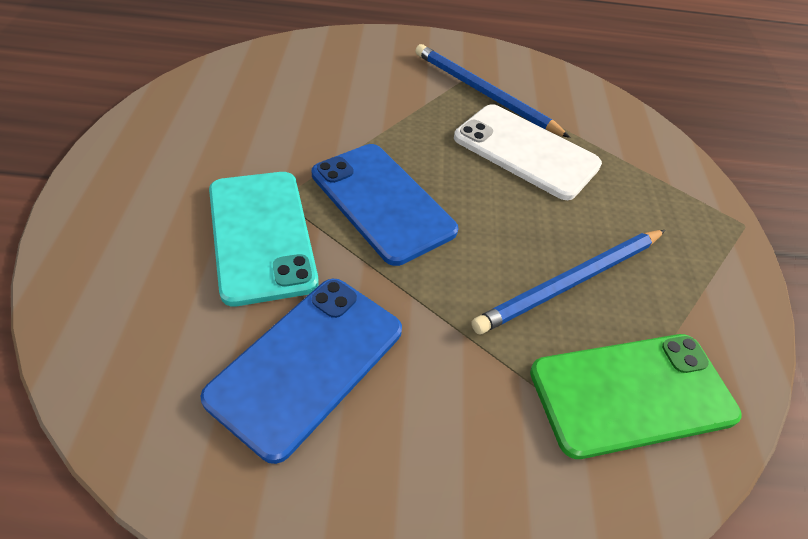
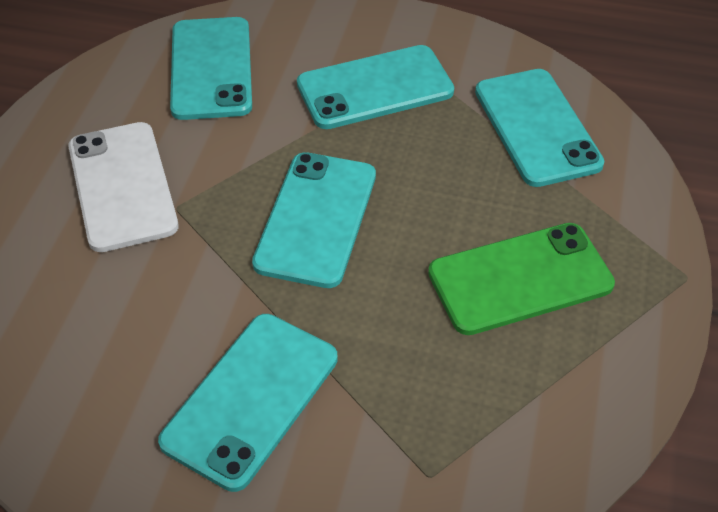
blue pencil: [415,44,571,138] [471,230,665,334] = 2 -> none = 0
blue phone: [200,279,402,464] [312,144,458,266] = 2 -> none = 0
turquoise phone: [209,172,319,306] = 1 -> [158,314,338,492] [170,17,252,120] [252,152,376,288] [297,45,454,129] [475,69,604,187] = 5

